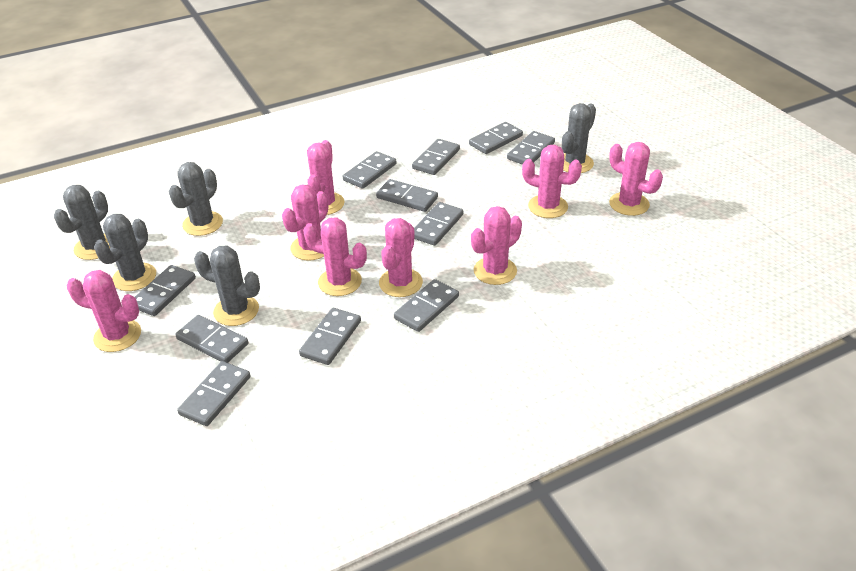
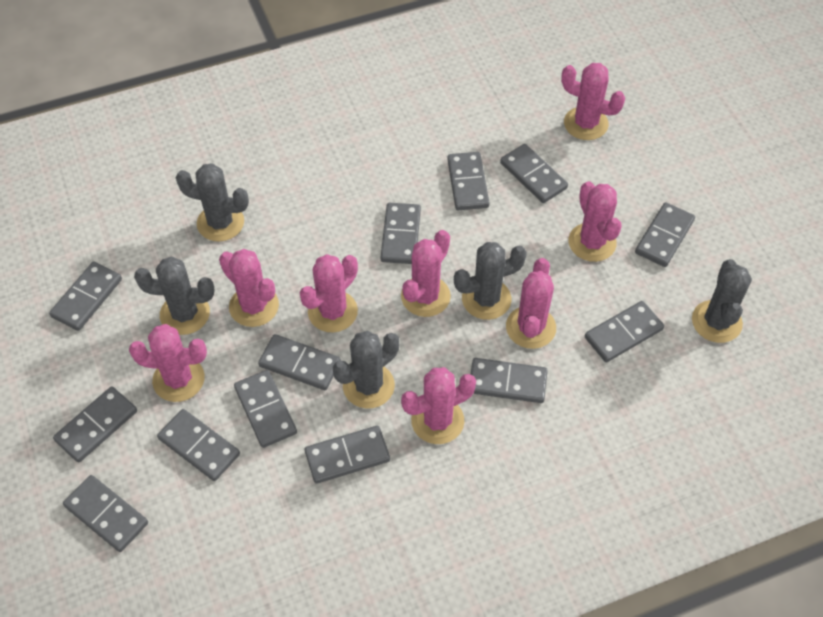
grey domino: [135,265,196,316] [175,315,248,363] [177,361,251,426] [299,308,361,365] [343,151,396,189] [376,179,438,212] [394,279,459,332] [412,139,460,175] [414,202,463,246] [469,122,523,154] [507,131,555,165] = 11 -> [49,262,122,331] [53,386,137,463] [63,475,148,552] [157,409,240,481] [234,370,297,448] [258,334,341,390] [305,426,390,484] [381,203,421,264] [447,152,490,210] [471,358,548,403] [500,144,568,203] [585,301,664,362] [635,202,695,267] = 13

